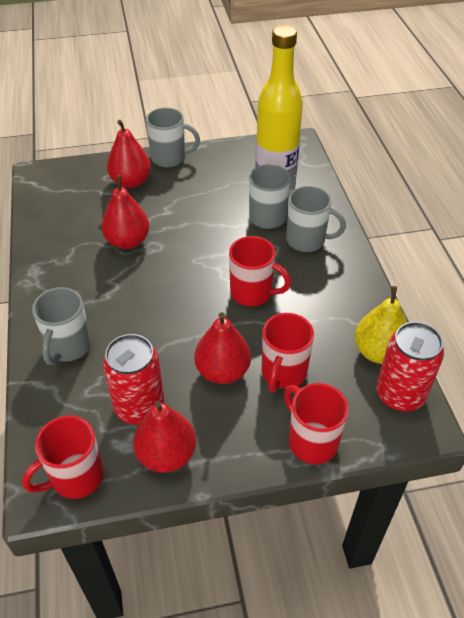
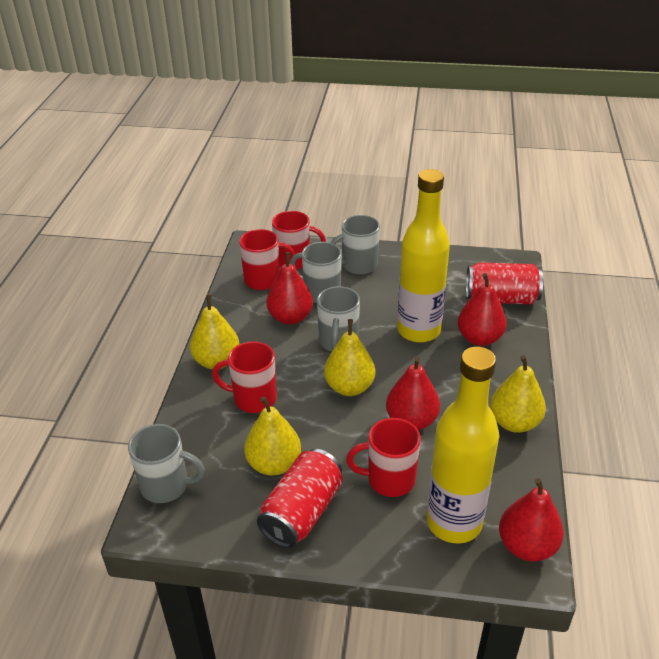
yellow bottle: [255,25,303,183] = 1 -> [397,169,450,343] [427,347,499,544] = 2
yellow pear: [355,286,407,364] = 1 -> [190,294,240,369] [244,396,301,476] [324,319,375,396] [490,355,546,433] = 4

